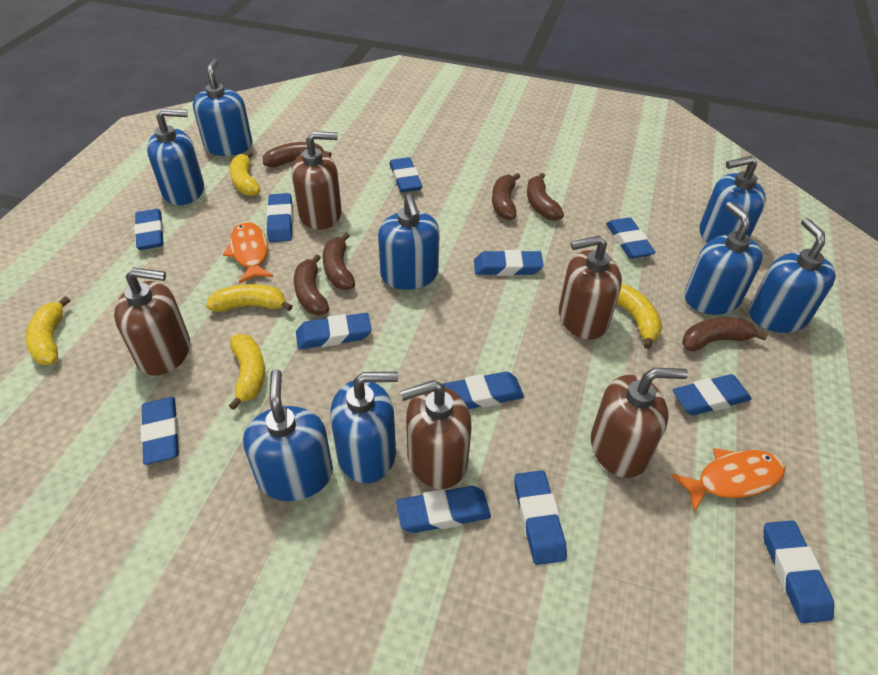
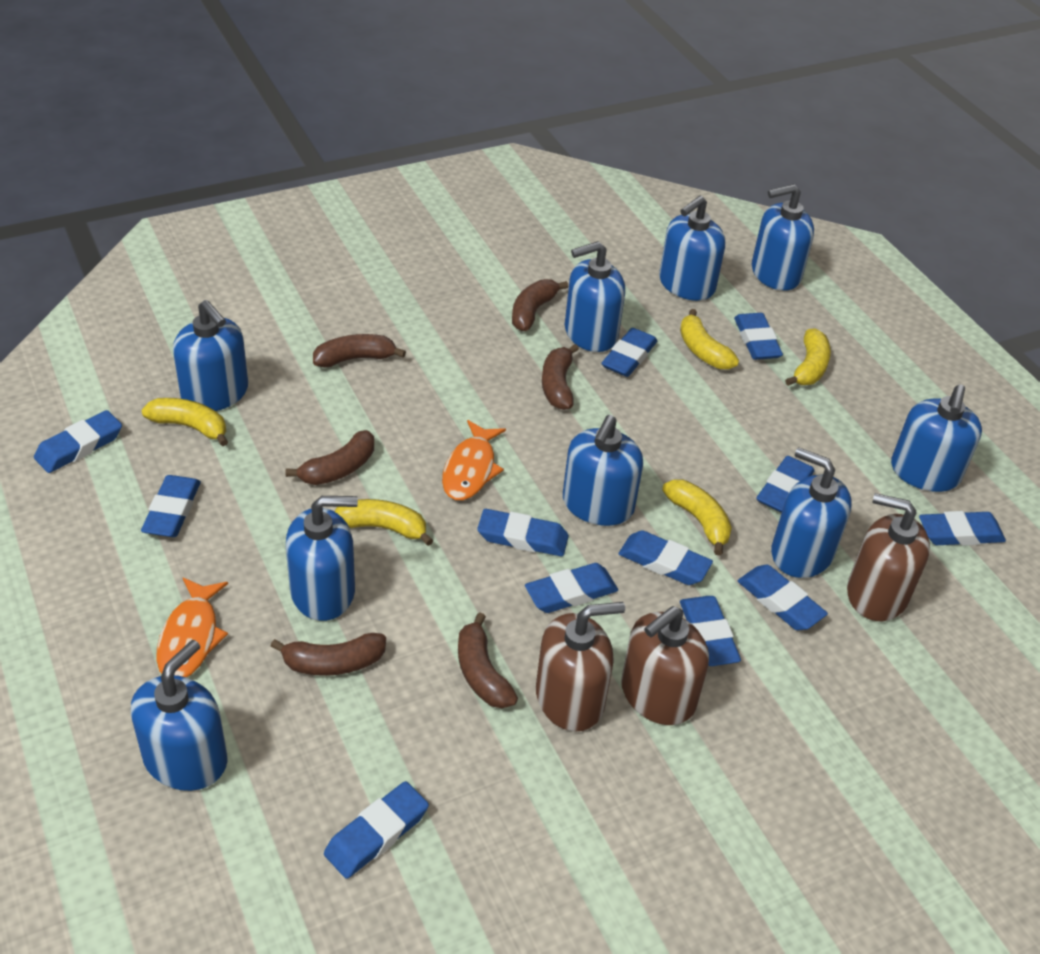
blue soap dispenser: [147,108,204,205] [193,58,252,156] [243,369,333,501] [330,372,398,483] [378,194,440,290] [684,202,763,315] [700,156,766,243] [749,218,836,333] = 8 -> [131,640,228,791] [173,300,248,411] [286,496,358,621] [563,415,643,526] [565,241,625,352] [659,196,725,301] [752,184,814,291] [771,447,852,578] [891,385,982,492] = 9
brown soap dispenser: [114,267,190,376] [292,131,342,230] [400,380,472,489] [559,236,622,339] [591,368,688,478] = 5 -> [536,602,625,732] [621,606,709,725] [847,493,930,621] = 3

